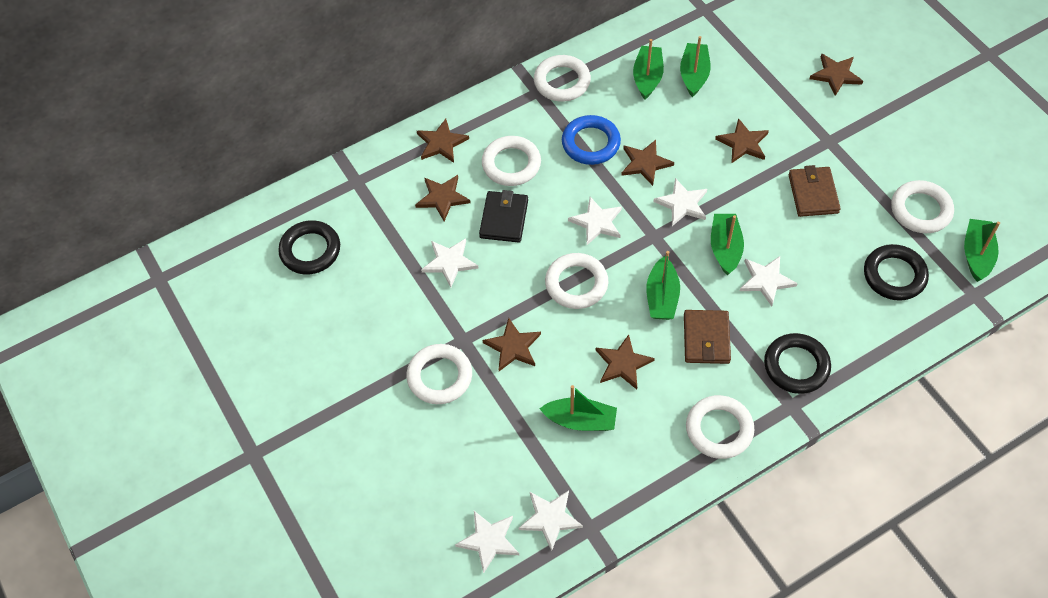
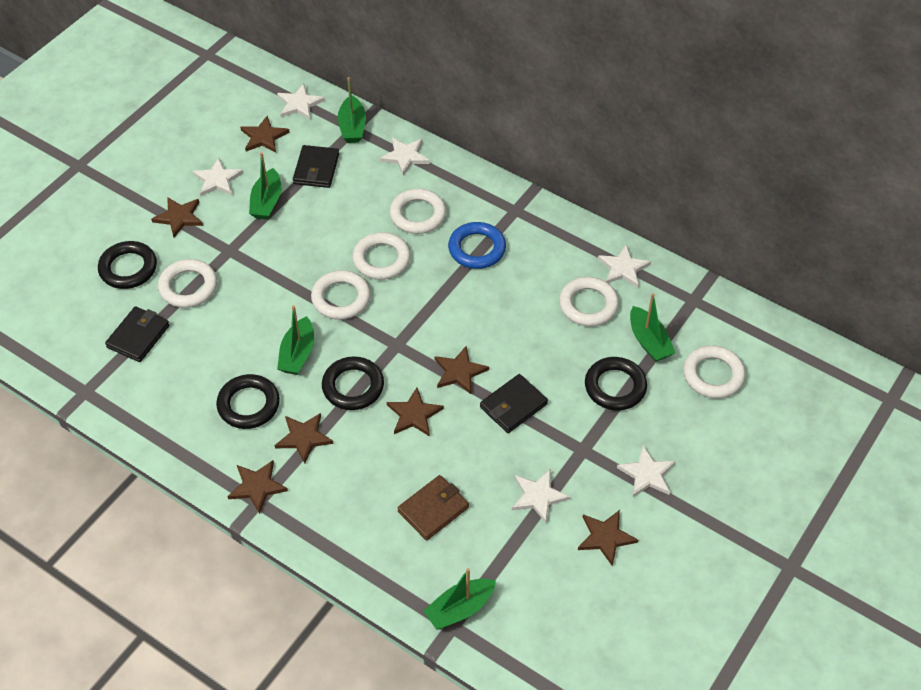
black ring: [278,220,340,275] [764,333,831,394] [864,244,929,301] = 3 -> [98,241,157,289] [216,374,280,429] [322,356,384,410] [585,357,647,410] = 4
black wallet: [479,190,528,243] = 1 -> [105,306,169,362] [293,145,339,188] [480,374,548,433] = 3
brown wallet: [684,310,731,364] [789,165,841,217] = 2 -> [397,475,469,540] = 1
green boat: [539,385,617,431] [633,39,664,100] [646,251,680,320] [680,36,711,97] [711,214,744,275] [964,219,1000,282] = 6 -> [249,152,281,220] [277,306,314,375] [338,77,366,143] [423,568,496,630] [630,293,675,362] = 5

